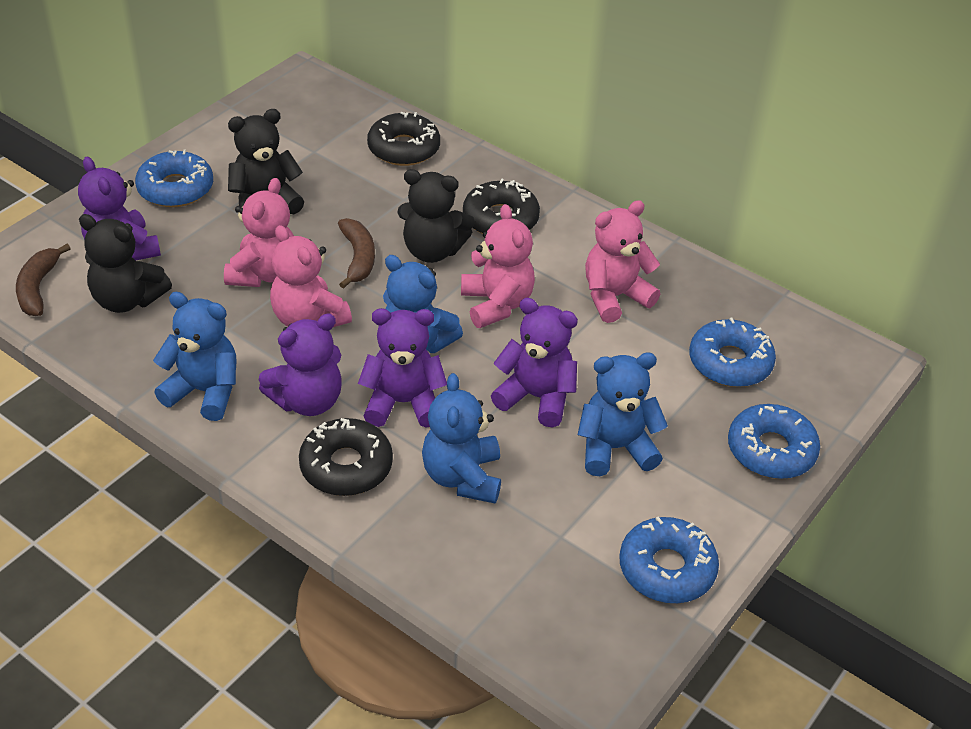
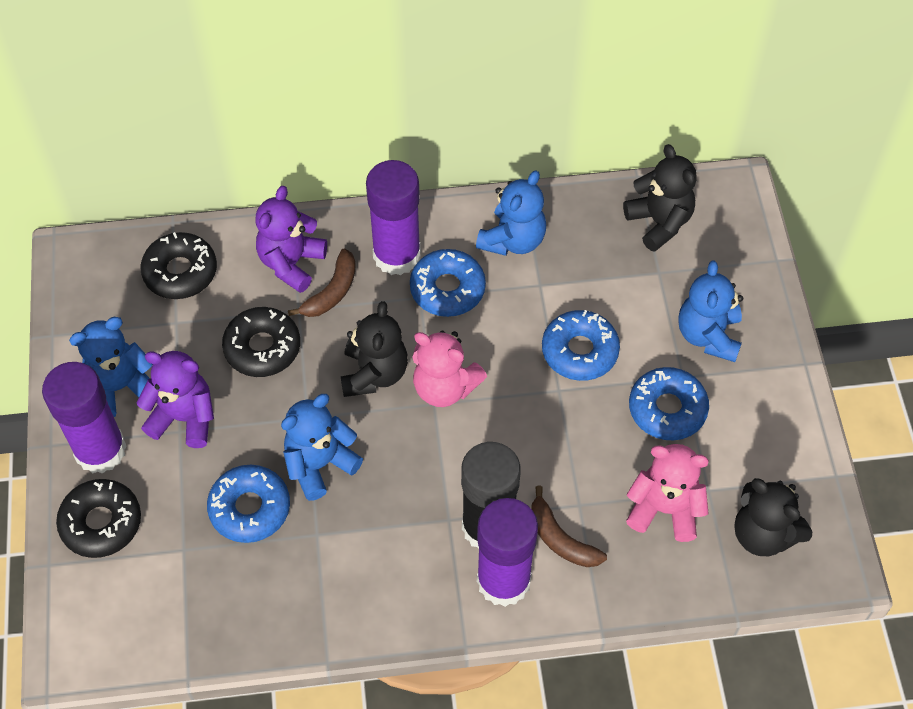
black glue stick: none = 0 -> [461,442,521,549] = 1
pink teddy bear: [224,178,294,287] [270,225,352,327] [461,204,535,328] [585,200,660,323] = 4 -> [412,330,487,407] [626,444,709,542] = 2
purple glue stick: none = 0 -> [42,362,126,474] [366,160,421,275] [477,498,538,607] = 3
purple teddy bear: [78,157,161,261] [259,313,342,416] [358,308,447,428] [491,298,578,428] = 4 -> [137,351,214,448] [256,186,327,293] = 2

